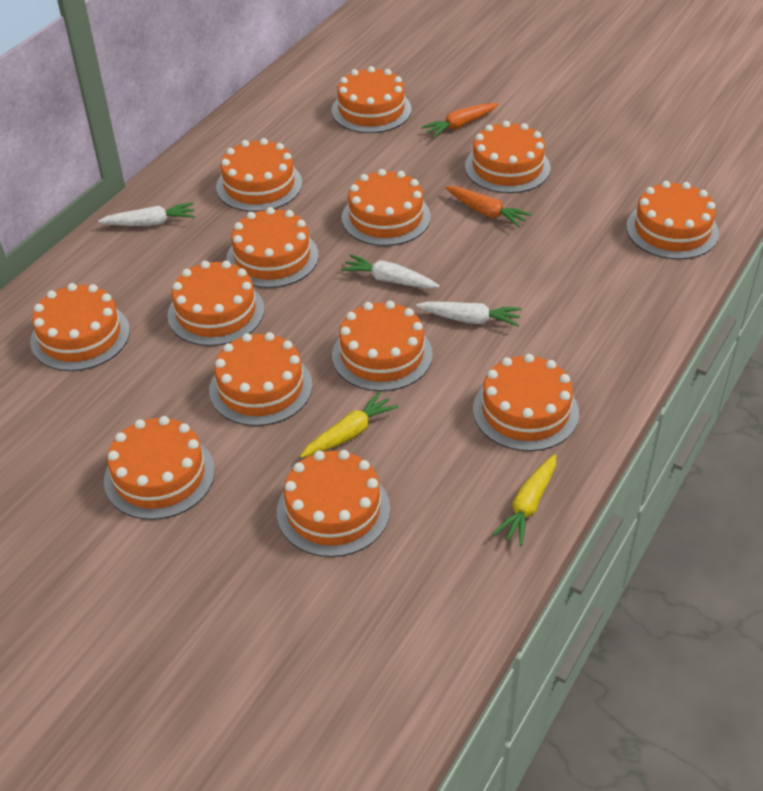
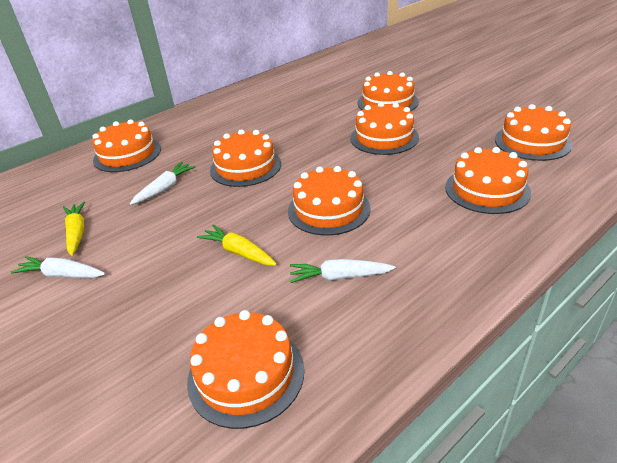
orange cake: [30,283,130,371] [104,416,215,520] [167,261,264,346] [209,332,312,426] [216,138,302,212] [226,207,319,288] [277,450,390,557] [332,66,411,133] [332,301,433,391] [342,169,431,246] [465,121,550,193] [473,354,579,451] [626,181,719,260] = 13 -> [92,119,161,172] [187,310,304,429] [210,129,281,187] [288,166,371,236] [350,102,419,155] [358,71,419,111] [445,147,531,214] [495,104,572,161] = 8
orange carrot: [421,103,498,138] [445,186,532,227] = 2 -> none = 0

